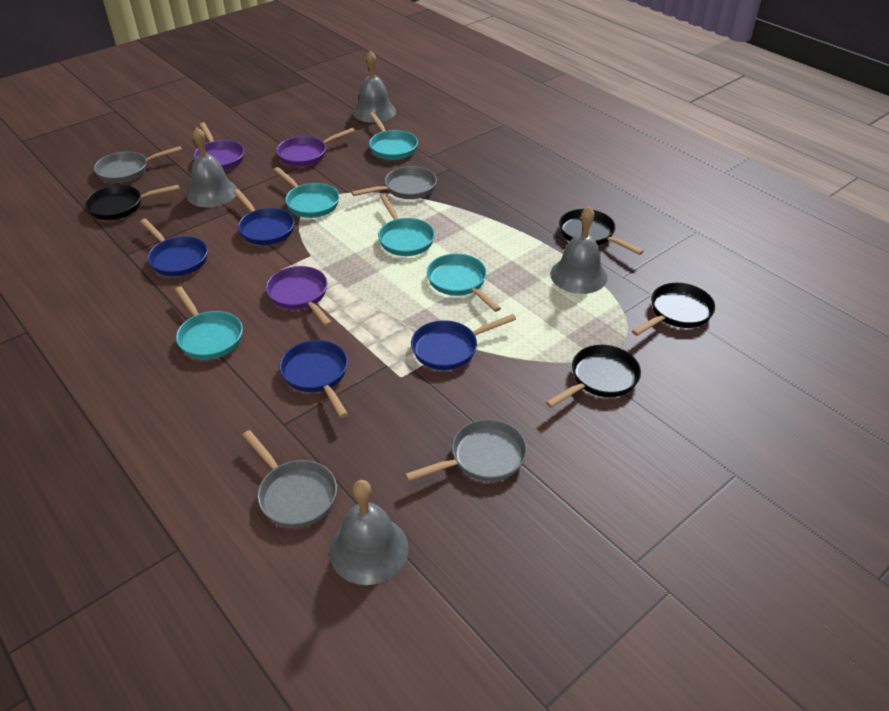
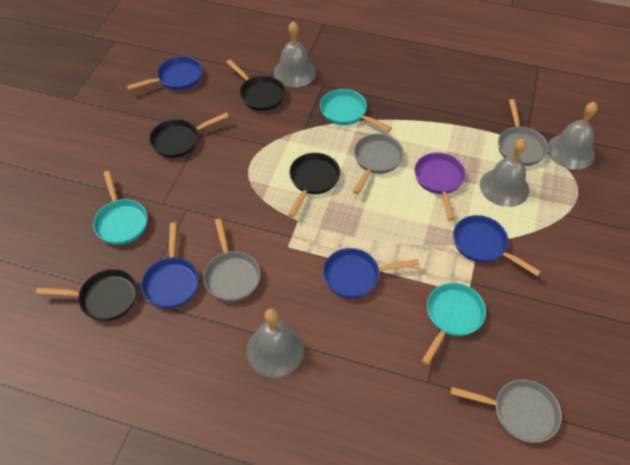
purple pan: [194,122,244,170] [266,266,332,327] [276,128,355,167] = 3 -> [414,152,466,220] = 1
turquoise pan: [175,286,243,360] [274,167,339,218] [369,112,418,160] [378,195,435,256] [427,254,501,312] = 5 -> [93,171,148,245] [320,89,392,132] [422,283,486,365] = 3

